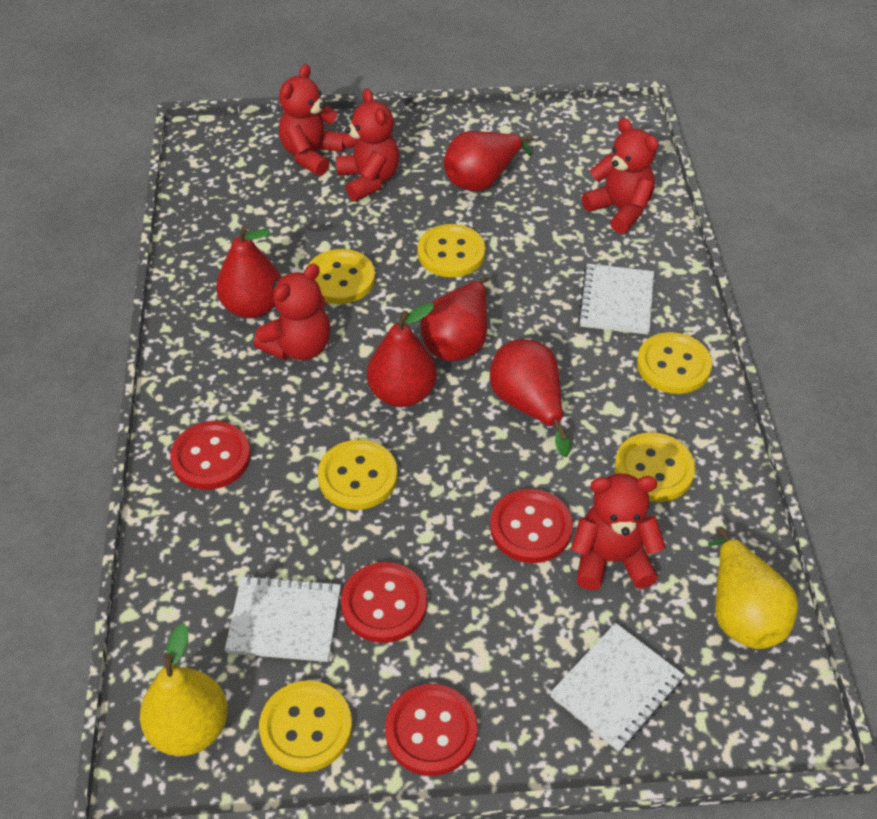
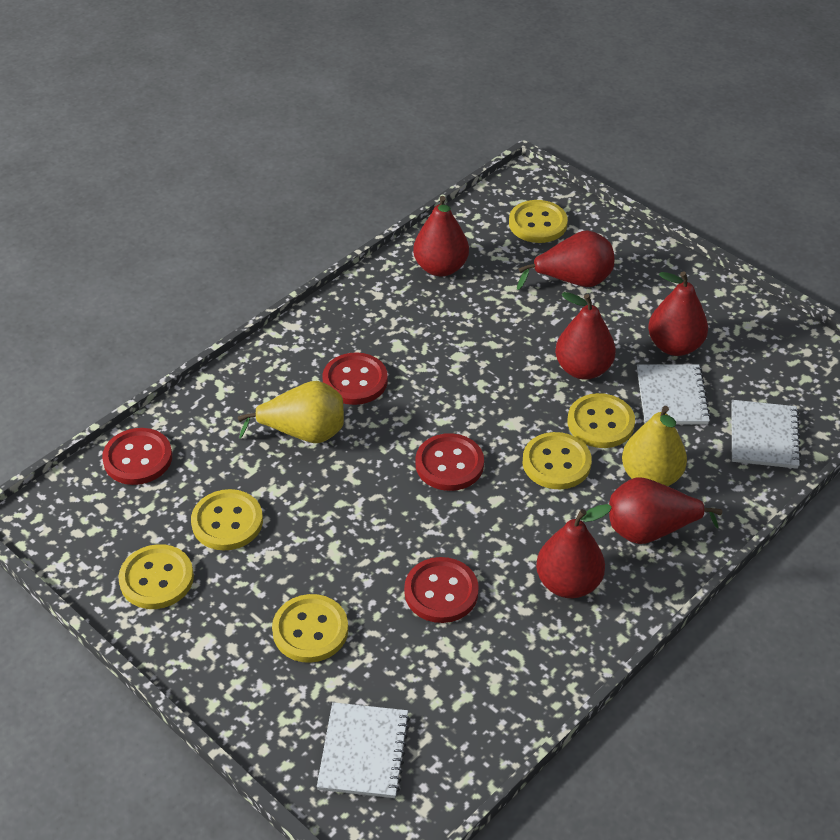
red pear: [216,225,281,318] [367,303,437,407] [420,275,488,361] [444,131,533,191] [490,339,571,457] = 5 -> [413,196,469,276] [517,230,614,290] [536,504,612,598] [555,292,616,380] [609,478,722,544] [648,271,708,356] = 6
red teddy bear: [254,264,331,360] [279,64,345,176] [336,88,399,201] [571,473,666,590] [582,118,658,234] = 5 -> none = 0

